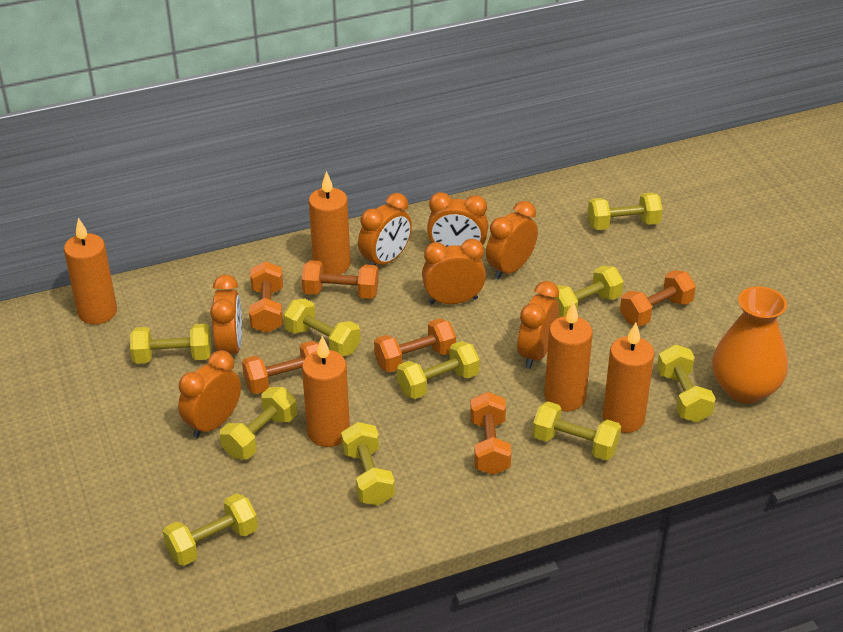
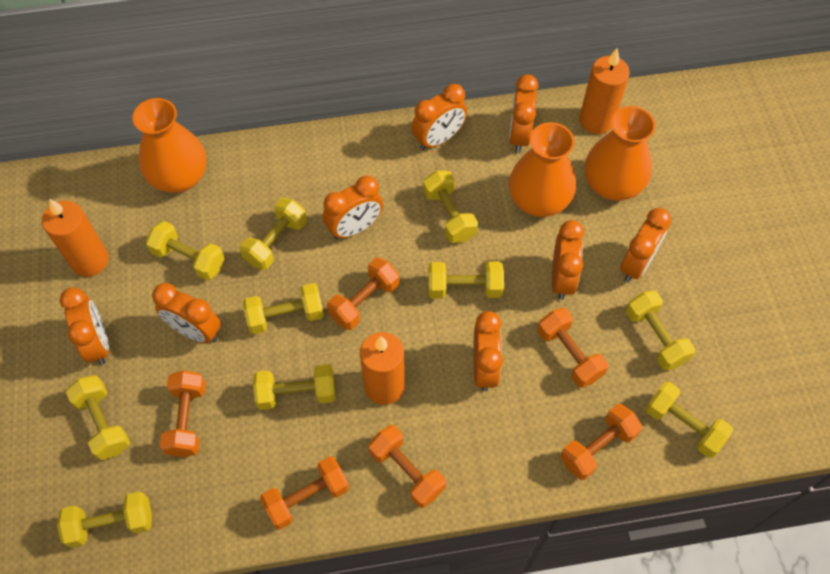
orange candle: [64,218,117,324] [302,336,350,447] [309,171,351,275] [544,301,593,411] [603,322,654,433] = 5 -> [42,198,109,277] [360,332,405,405] [579,48,630,134] = 3
orange clock: [178,350,241,438] [210,275,242,356] [358,193,412,265] [422,239,486,304] [427,192,488,247] [486,201,538,280] [517,281,559,369] = 7 -> [60,288,109,365] [152,283,221,343] [323,176,383,240] [411,84,467,150] [473,311,503,391] [509,74,539,153] [552,220,584,300] [620,208,671,282] = 8
orange vase: [712,286,788,403] = 1 -> [132,98,206,193] [509,122,576,217] [585,106,656,201] = 3

